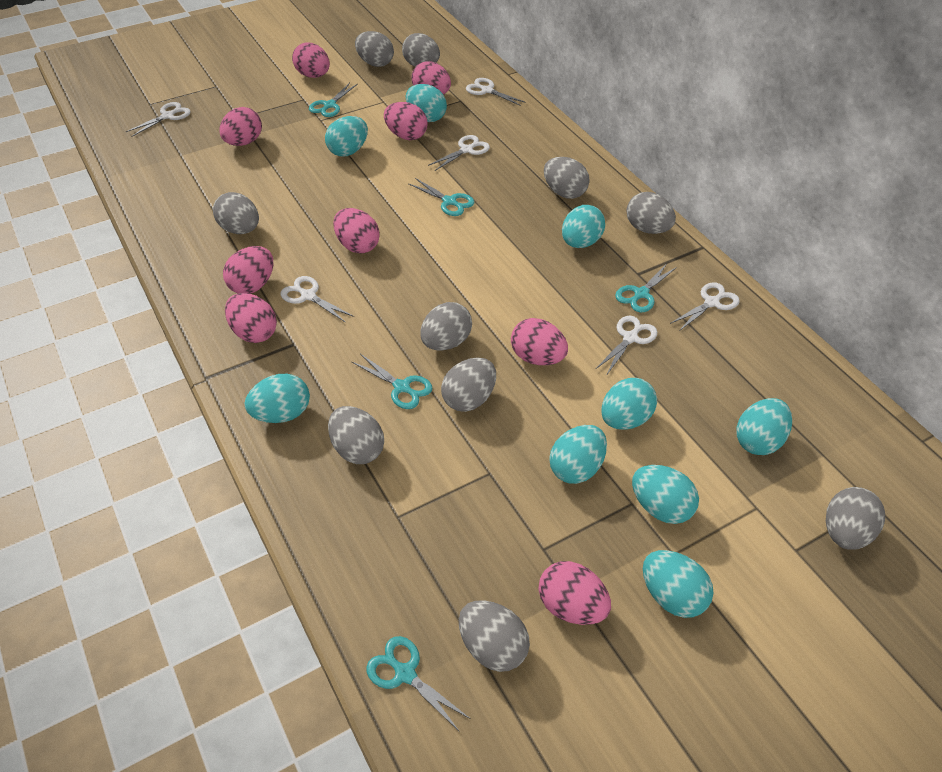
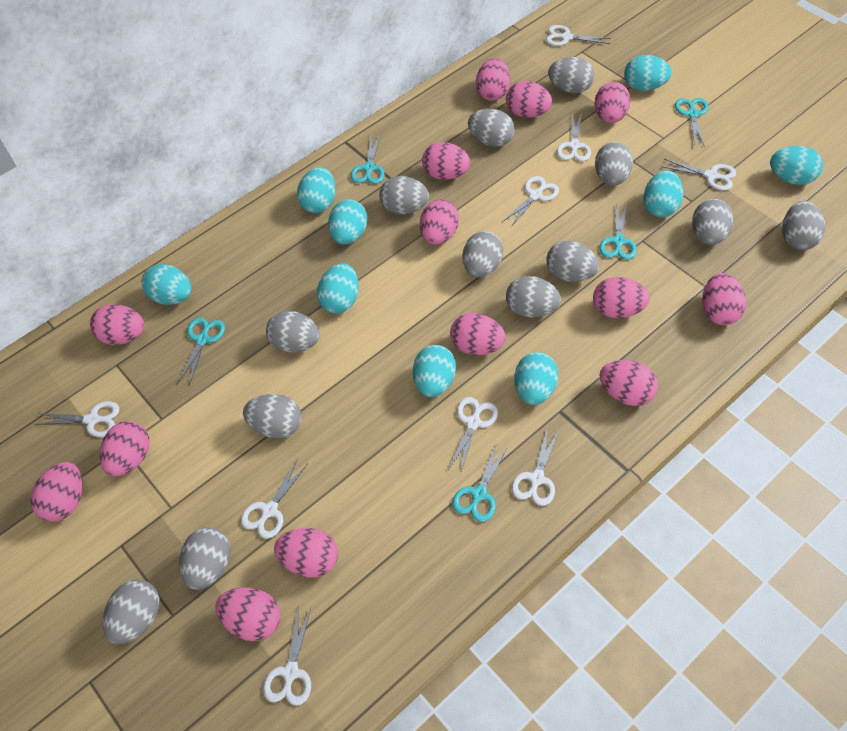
grey egg: [213,192,259,234] [328,406,384,464] [355,31,394,67] [402,33,440,67] [420,302,472,351] [441,358,496,412] [459,600,530,672] [544,157,590,199] [626,192,676,234] [826,487,885,550] = 10 -> [103,579,160,644] [179,527,231,590] [243,394,302,438] [266,311,320,352] [379,176,429,214] [462,231,503,277] [468,109,515,147] [506,276,561,317] [546,241,599,282] [548,57,594,93] [595,142,633,186] [692,199,733,245] [782,201,825,250] = 13
pink egg: [219,107,262,146] [223,246,273,294] [225,293,277,343] [292,43,330,78] [333,208,380,253] [384,102,428,140] [412,61,451,95] [511,318,568,365] [539,561,611,625] = 9 -> [30,462,83,522] [90,304,144,345] [99,421,150,476] [215,588,281,641] [274,528,338,578] [420,200,459,245] [422,142,470,180] [450,313,506,355] [476,58,510,101] [506,81,552,118] [593,277,650,318] [594,82,631,123] [599,360,658,406] [702,273,746,325] = 14
white scissors: [126,102,191,137] [281,276,354,323] [428,135,490,171] [466,78,526,106] [596,316,657,376] [670,282,740,331] = 6 -> [35,401,119,437] [241,459,308,539] [263,608,311,706] [449,397,498,474] [502,176,559,228] [512,428,560,506] [546,25,611,46] [557,112,591,161] [661,159,736,190] = 9

